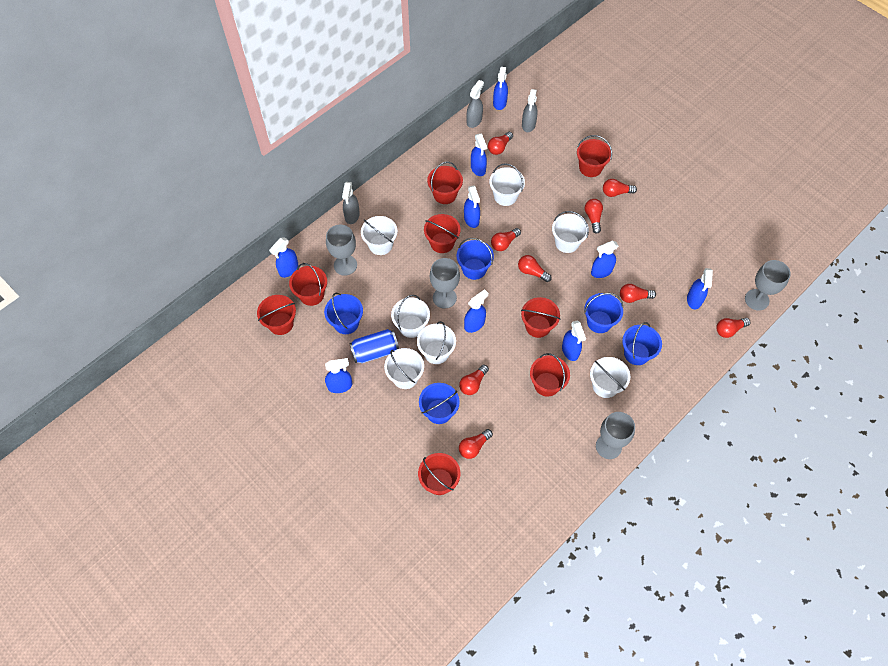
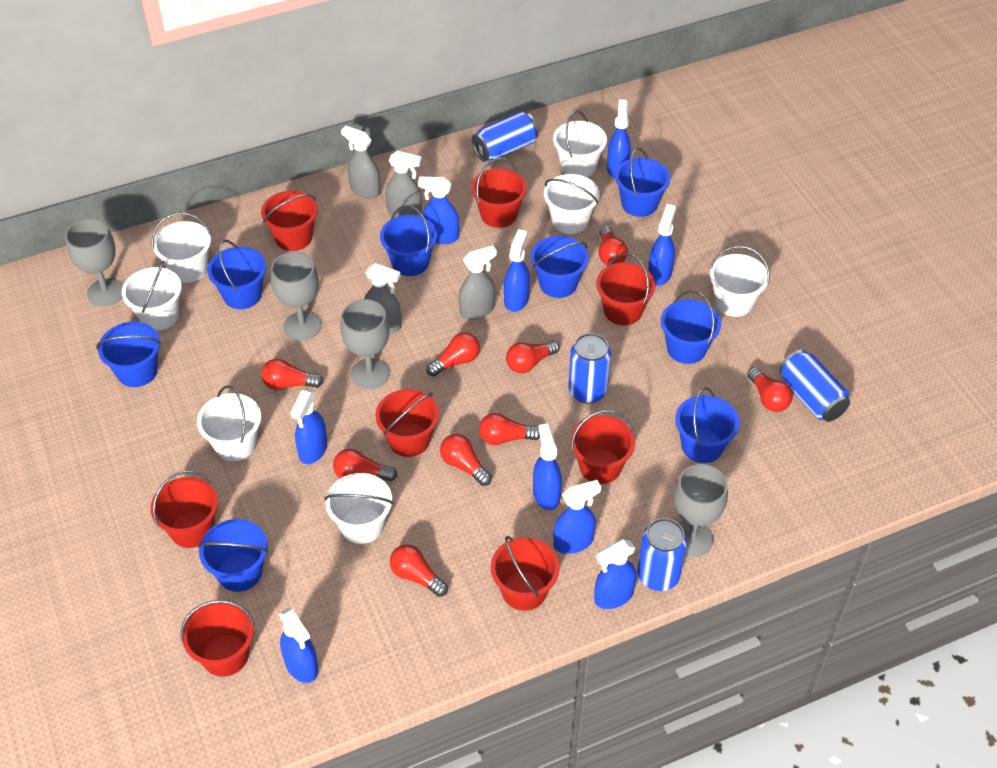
blue bucket: [324,293,363,334] [419,383,460,424] [457,238,494,280] [584,293,623,333] [622,322,662,365] = 5 -> [96,322,161,387] [198,519,269,592] [207,240,266,309] [380,205,437,276] [531,236,589,298] [615,148,670,217] [661,291,721,364] [675,387,740,463] = 8
blue can: [349,329,399,363] = 1 -> [472,111,538,162] [568,333,611,403] [637,518,687,591] [779,350,850,422] = 4
grey spray bottle: [342,182,360,224] [466,80,484,128] [522,89,538,132] = 3 -> [341,126,381,199] [364,263,401,333] [386,151,422,217] [459,245,497,320] = 4

